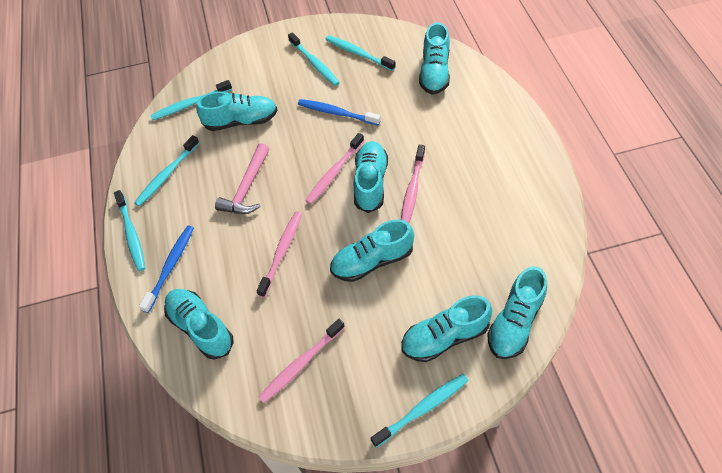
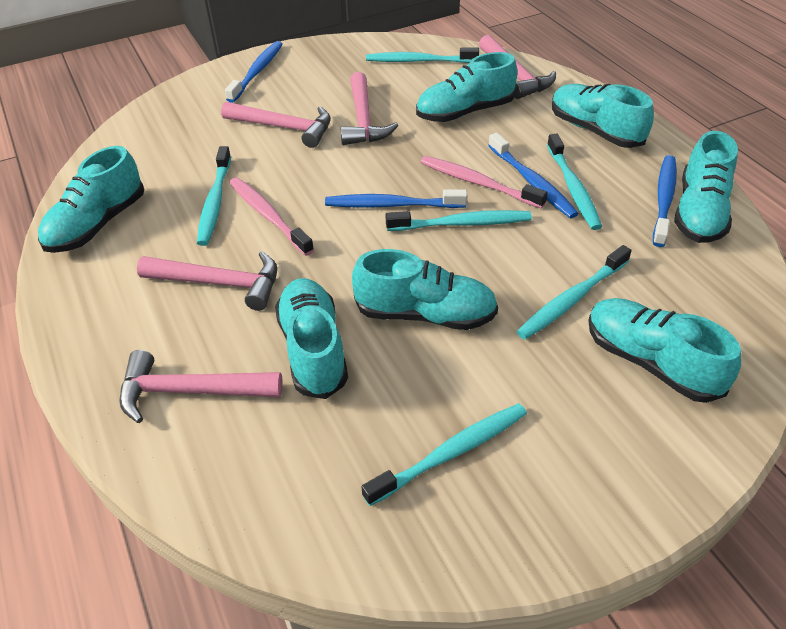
blue toothbrush: [139,226,194,313] [298,99,381,125] = 2 -> [225,41,283,103] [325,189,467,208] [488,133,579,218] [653,155,677,247] = 4
pink hammer: [215,143,269,214] = 1 -> [119,350,283,423] [137,251,277,311] [221,102,331,148] [340,72,398,145] [479,35,556,99] = 5
pink toothbrush: [256,211,302,298] [259,319,345,403] [305,133,364,204] [401,145,425,223] = 4 -> [229,177,314,256] [421,156,548,209] = 2

